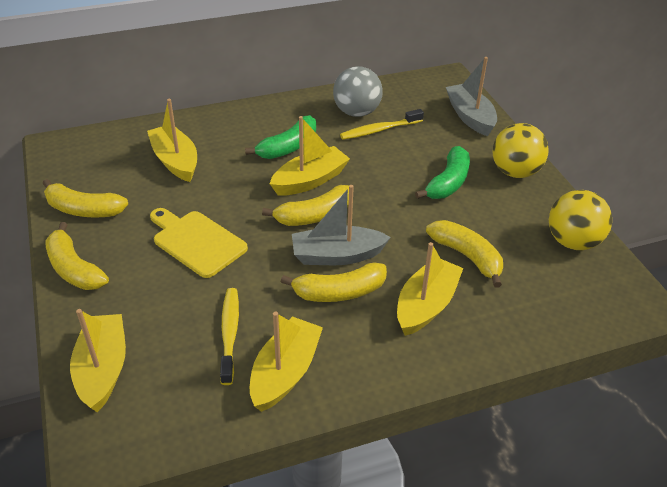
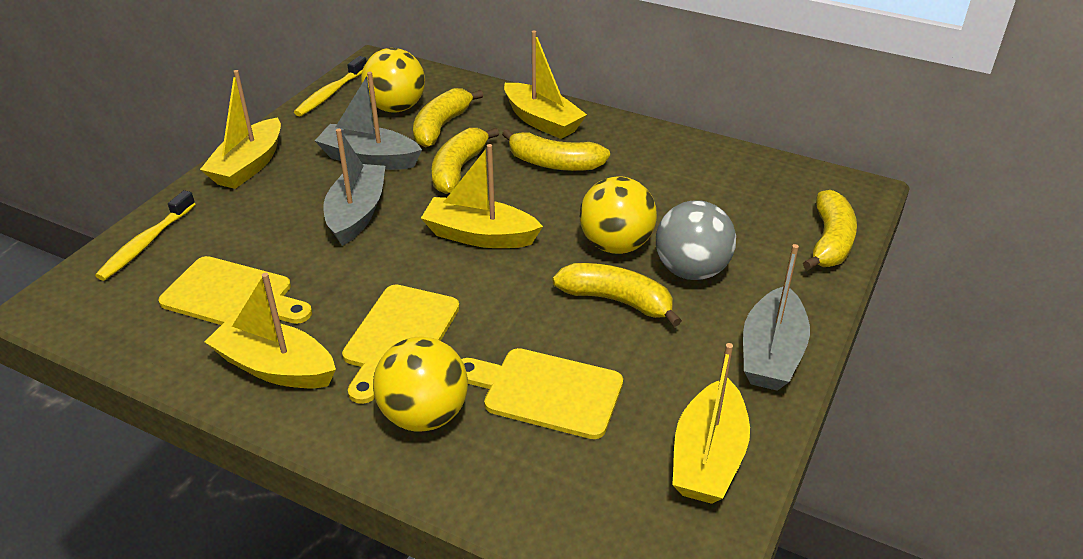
green banana: [245,115,316,159] [415,146,470,199] = 2 -> none = 0
grey boat: [292,185,391,265] [446,57,497,136] = 2 -> [315,72,422,170] [323,129,385,246] [743,244,810,391] = 3
yellow ball: [493,123,549,178] [549,190,612,250] = 2 -> [361,48,425,113] [373,337,468,432] [580,176,657,254] = 3
yellow cutting board: [150,208,248,278] = 1 -> [158,256,312,325] [342,284,459,404] [461,348,623,439] = 3

